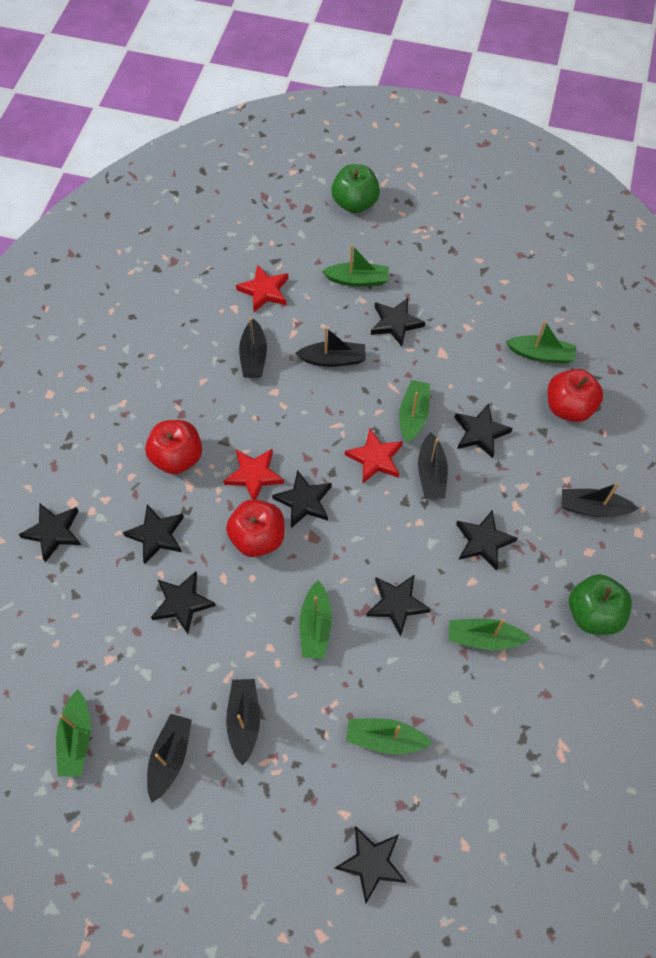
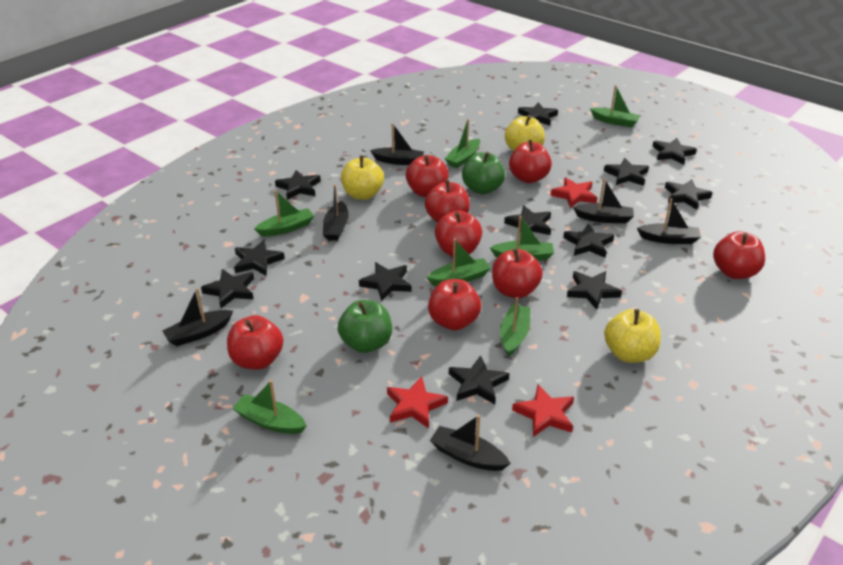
black star: [18,504,81,562] [123,504,184,564] [151,571,216,634] [272,470,332,528] [334,826,406,904] [366,574,431,637] [371,298,425,347] [454,403,513,458] [456,510,517,570] = 9 -> [201,269,254,308] [234,240,285,276] [275,170,321,200] [359,262,412,301] [449,355,509,404] [504,205,551,235] [518,102,558,126] [563,223,614,258] [567,271,622,310] [604,158,649,186] [652,138,697,165] [665,179,713,210] = 12
red apple: [145,420,202,474] [226,499,285,557] [547,369,603,422] = 3 -> [227,315,284,370] [406,155,449,197] [425,180,470,223] [428,279,481,330] [435,211,482,257] [492,248,543,298] [509,140,552,183] [713,231,765,279] = 8
yellow apple: none = 0 -> [341,156,384,200] [505,115,545,151] [604,309,661,363] = 3

